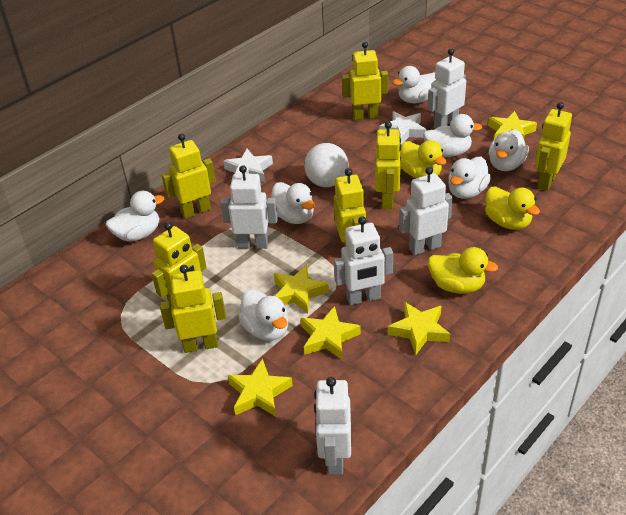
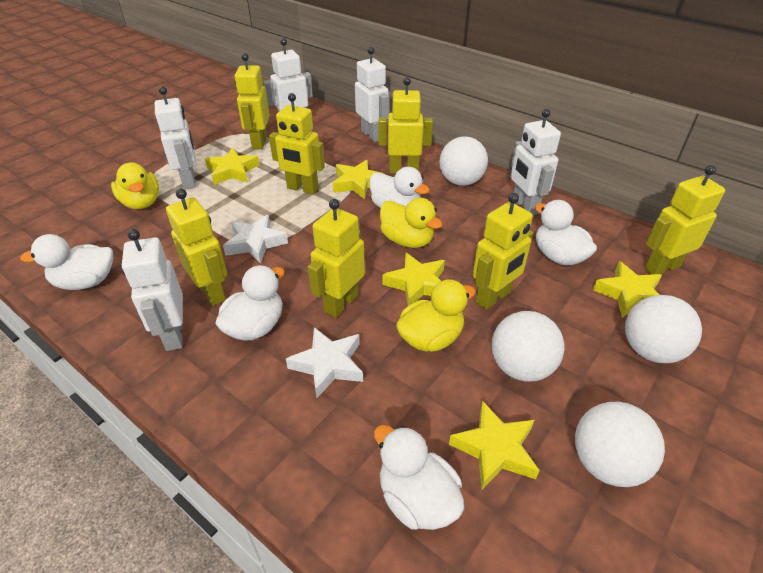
white ball: [304,143,349,187] = 1 -> [440,136,488,186] [492,311,565,382] [575,402,665,487] [625,295,702,363] = 4
white duck: [106,191,164,242] [238,289,288,341] [271,182,315,224] [392,66,436,103] [423,114,482,157] [448,157,491,199] [489,130,529,171] = 7 -> [20,234,114,290] [215,265,285,341] [369,167,430,208] [374,425,464,530] [535,200,597,265] = 5

